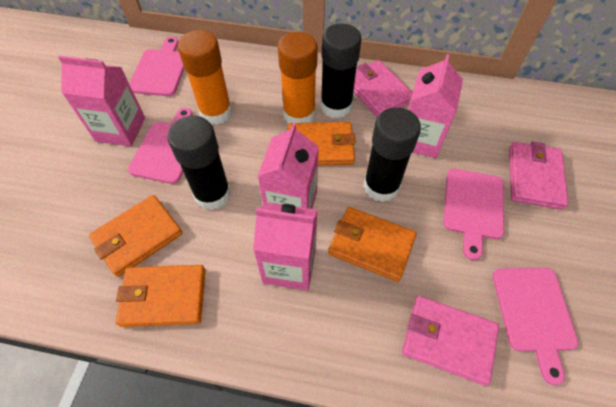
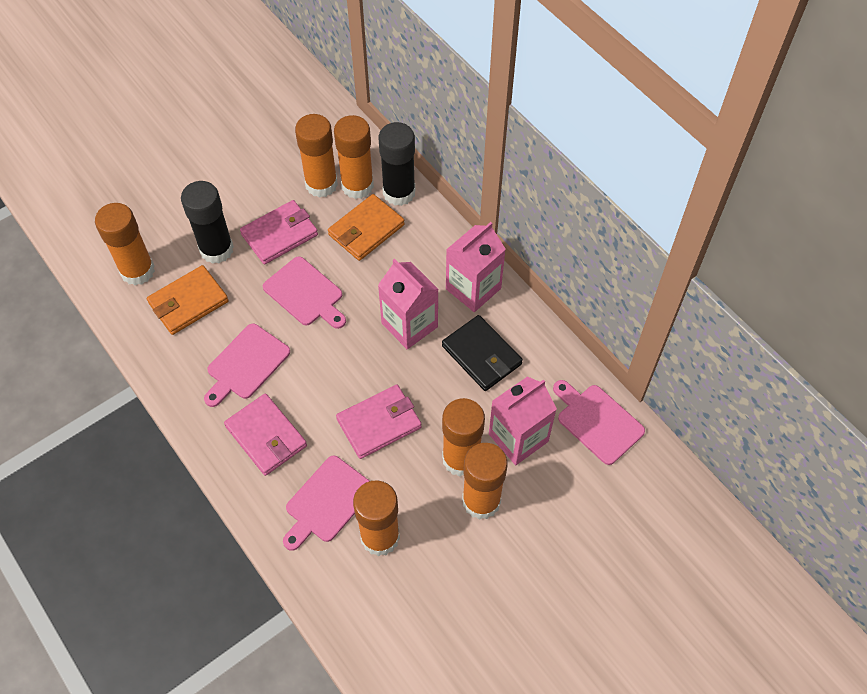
black glue stick: [167,116,231,210] [320,23,362,119] [363,107,421,202] = 3 -> [181,181,234,264] [379,122,415,206] = 2
black wallet: none = 0 -> [442,315,523,391] = 1
orange glue stick: [178,30,232,125] [278,32,318,123] = 2 -> [95,203,155,285] [295,114,338,198] [334,115,374,199] [353,480,400,556] [442,398,485,477] [462,443,508,520] = 6
orange wallet: [89,195,182,277] [116,265,206,327] [288,122,356,165] [328,207,417,282] = 4 -> [147,265,229,335] [328,194,405,261] = 2
pink carton: [58,56,145,147] [253,202,317,291] [258,123,319,209] [408,54,463,158] = 4 -> [378,259,438,349] [446,222,506,312] [489,377,557,465] = 3

